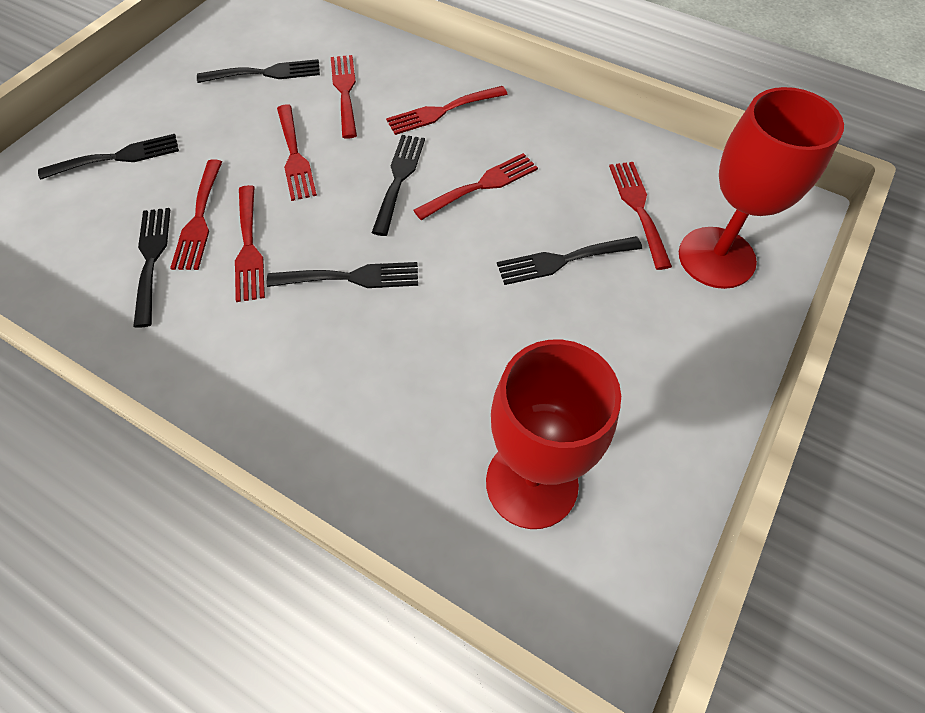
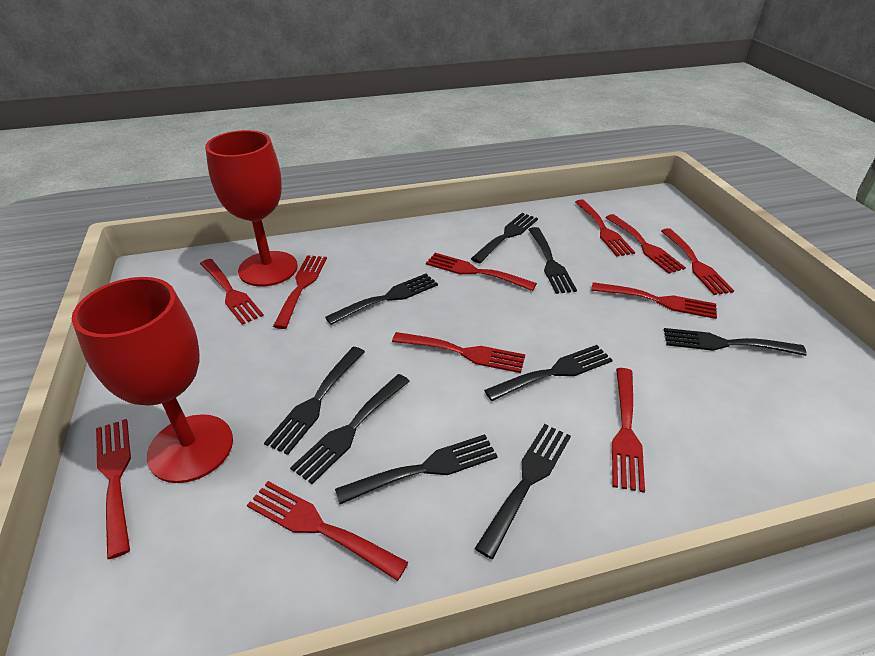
black fork: [38,134,179,180] [133,208,170,328] [197,59,320,83] [267,262,418,288] [372,135,425,236] [497,236,642,285] = 6 -> [264,347,365,455] [290,374,410,484] [325,274,438,325] [335,434,498,504] [471,213,538,263] [475,424,571,559] [484,345,612,401] [528,227,577,294] [664,328,807,356] = 9
red fork: [170,159,222,270] [235,185,265,302] [277,105,317,201] [331,55,357,139] [386,86,508,135] [413,153,538,220] [609,162,672,270] = 7 -> [96,419,131,559] [200,259,264,325] [247,481,409,581] [273,255,327,329] [392,332,525,373] [426,253,537,291] [575,200,635,257] [591,282,717,319] [605,214,686,274] [612,368,645,493] [661,228,734,295] = 11

